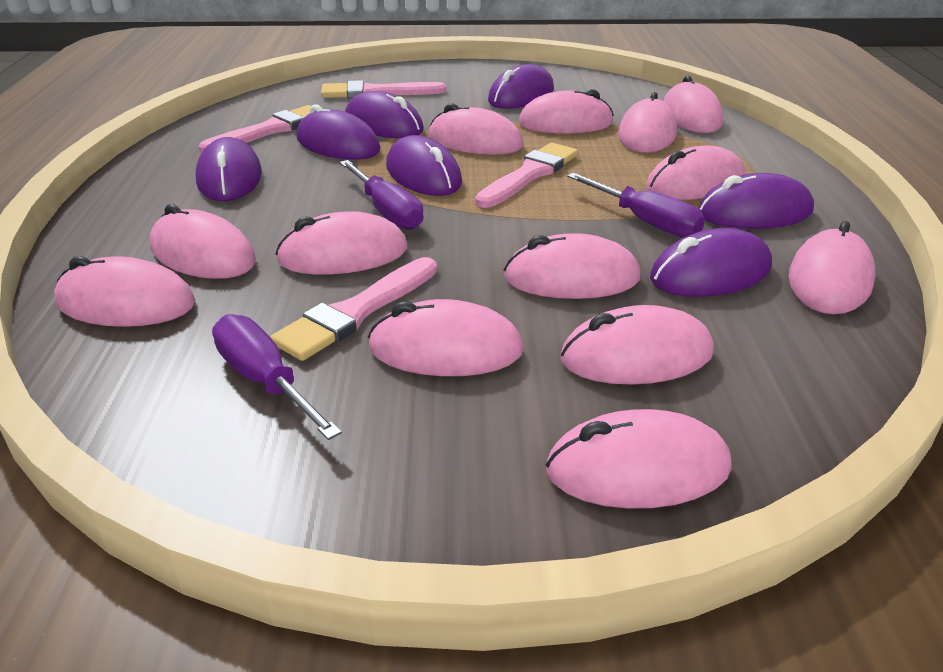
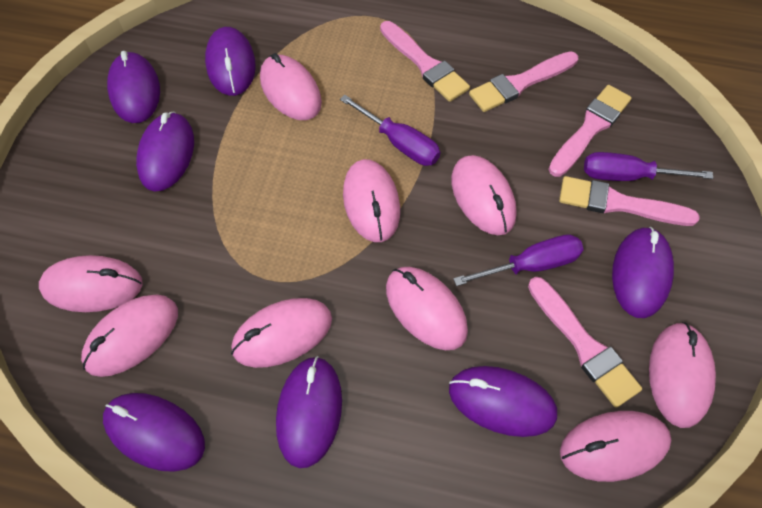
pink brush: [199,105,311,153] [270,257,437,361] [321,80,446,98] [475,143,578,208] = 4 -> [380,21,470,102] [469,51,578,112] [528,277,642,408] [548,85,632,177] [559,176,700,226] = 5
pink mouse: [54,256,195,327] [150,204,256,279] [275,211,408,275] [368,299,524,376] [428,103,523,154] [504,233,641,299] [518,89,614,133] [546,409,732,509] [560,305,714,384] [618,92,677,153] [646,146,745,200] [663,75,723,133] [789,221,875,314] = 13 -> [39,255,143,312] [81,295,178,377] [231,298,332,368] [260,53,322,120] [343,159,400,242] [386,267,468,350] [451,155,517,235] [560,411,671,482] [649,322,716,428] = 9

